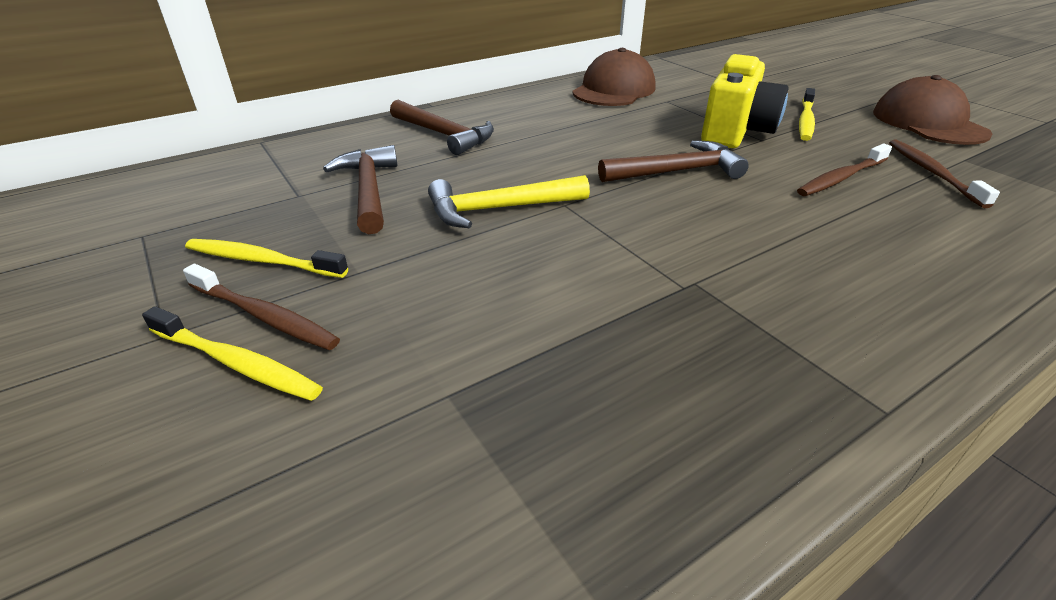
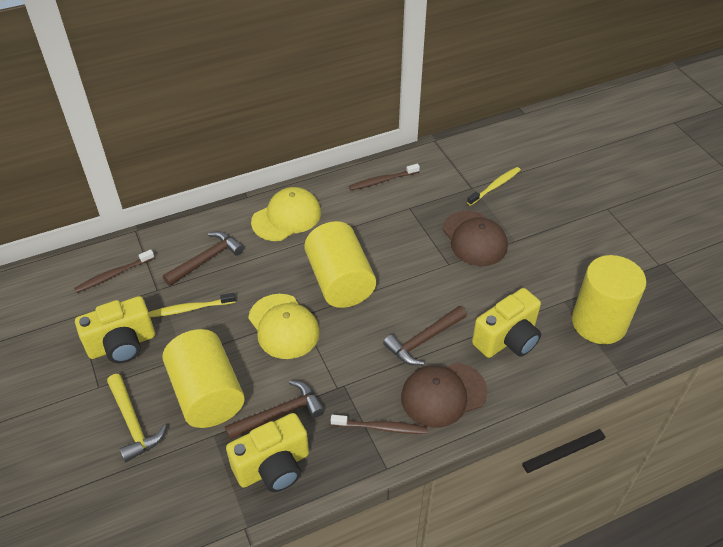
yellow camera: [701,54,789,148] = 1 -> [75,296,155,363] [226,413,309,492] [472,288,541,358] = 3
yellow cap: none = 0 -> [248,294,320,359] [251,187,321,241] = 2
yellow cylinder: none = 0 -> [162,329,245,428] [304,221,376,308] [572,255,646,344] = 3
yellow toothbrush: [142,306,323,401] [185,239,348,278] [799,88,815,141] = 3 -> [149,293,236,317] [467,167,521,206] = 2

